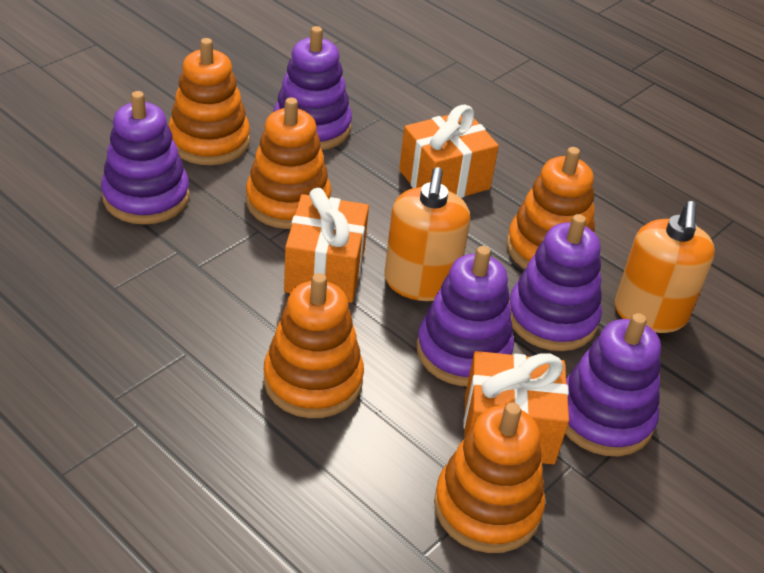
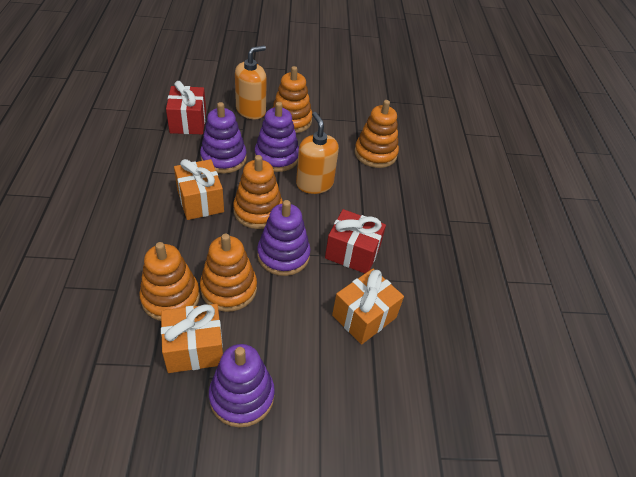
purple stacking toy: [101,91,190,224] [273,26,352,150] [417,246,514,386] [509,214,602,351] [565,313,661,456] = 5 -> [200,102,247,174] [209,344,275,428] [255,102,299,172] [257,200,310,276] = 4
red gift: none = 0 -> [166,81,206,134] [325,209,386,273] = 2

